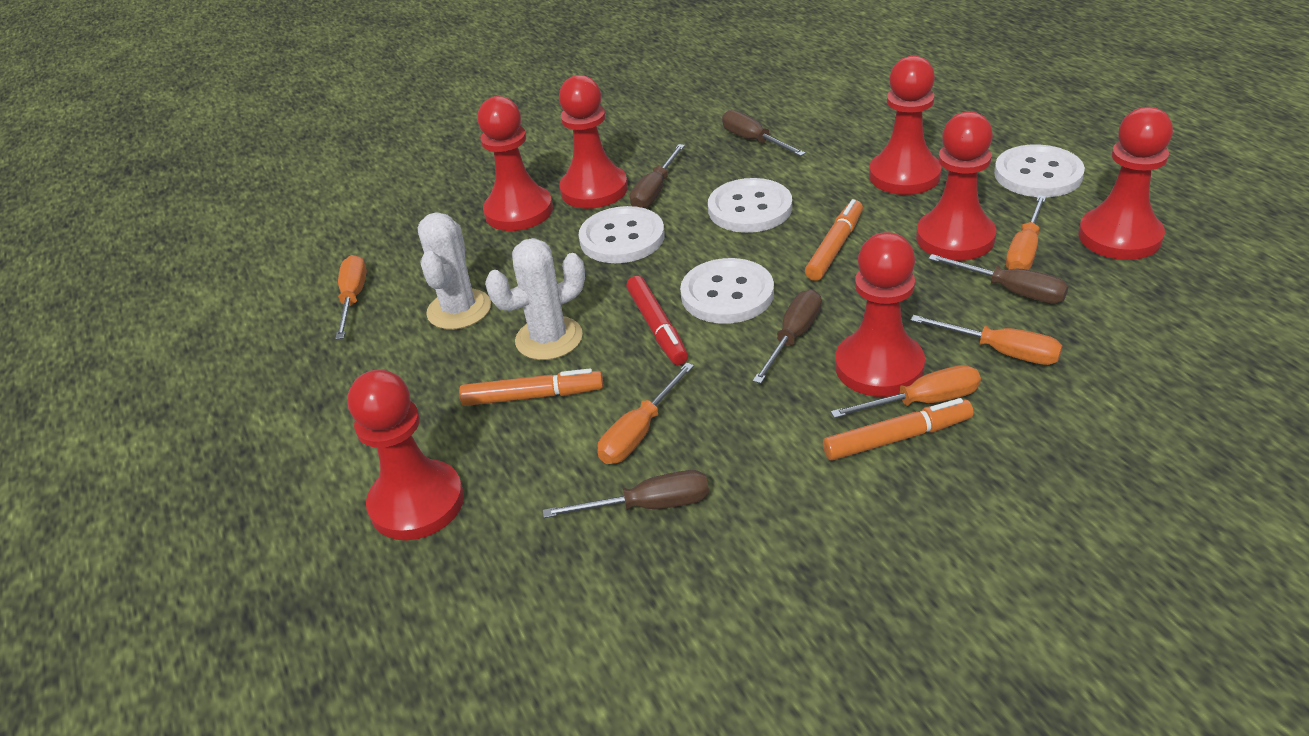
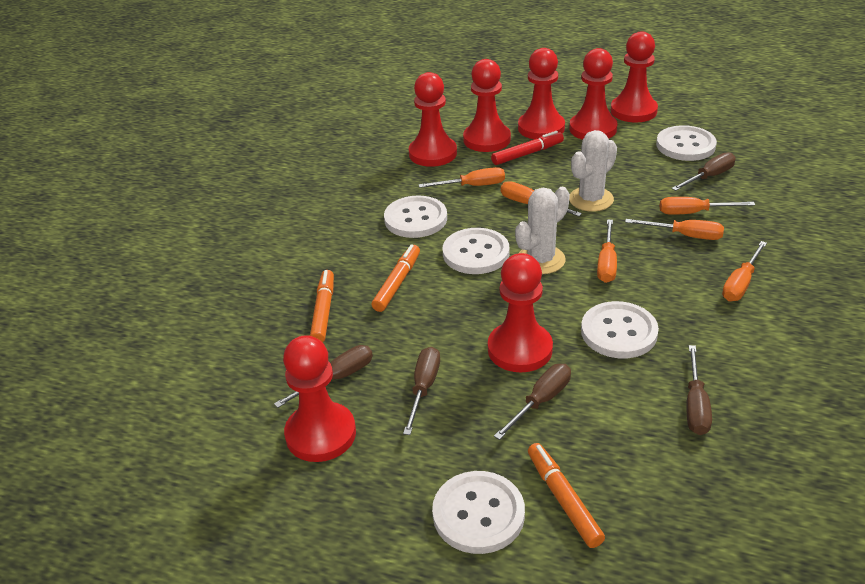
orange screwdriver: [335,255,367,339] [598,362,694,464] [831,365,981,418] [910,315,1062,365] [1006,195,1046,270] = 5 -> [419,167,505,188] [501,181,582,216] [597,219,617,283] [625,219,724,240] [660,197,755,215] [722,241,767,301] = 6
white button: [579,206,665,263] [680,258,774,324] [708,178,792,233] [994,145,1085,197] = 4 -> [384,195,447,238] [432,471,525,554] [443,228,510,274] [581,301,659,358] [656,125,717,161] = 5

